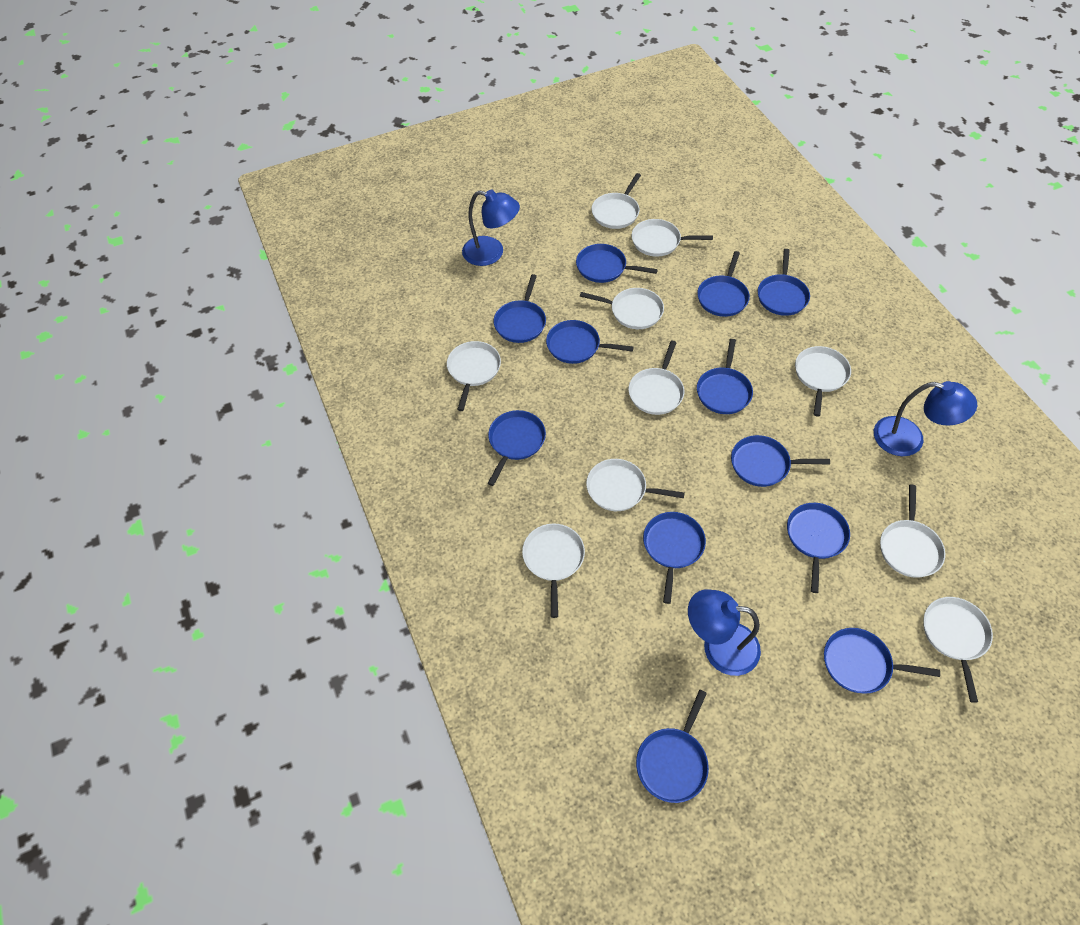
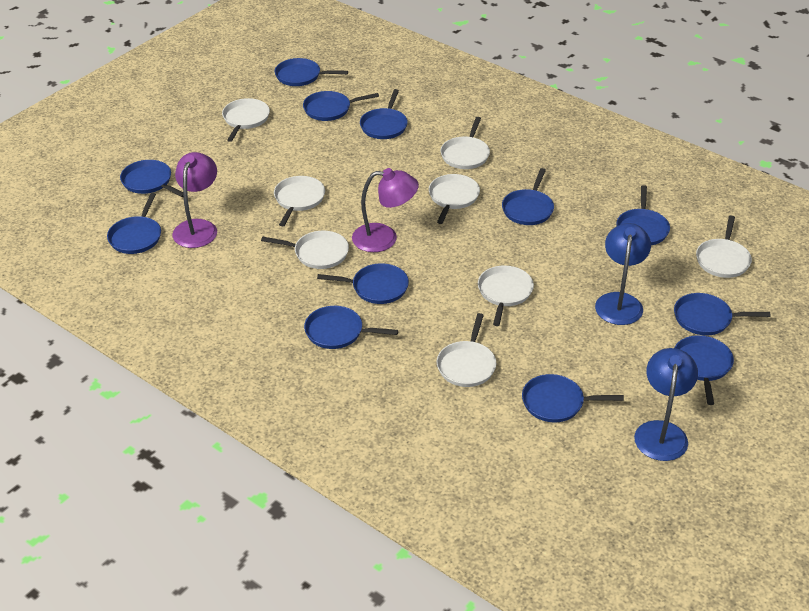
blue lamp: [462,190,520,266] [688,590,761,676] [874,381,977,456] = 3 -> [595,223,651,325] [634,348,698,461] = 2
purple lamp: none = 0 -> [172,152,217,248] [352,168,419,252] = 2
white pan: [447,341,501,411] [522,523,585,618] [580,288,664,329] [586,459,685,511] [591,173,641,229] [628,341,684,415] [632,219,713,257] [795,346,851,417] [880,485,945,578] [923,597,993,703] = 10 -> [222,98,270,142] [261,231,349,269] [274,176,325,226] [429,174,480,224] [437,313,496,387] [441,117,490,169] [478,265,534,326] [696,216,752,278] = 8

